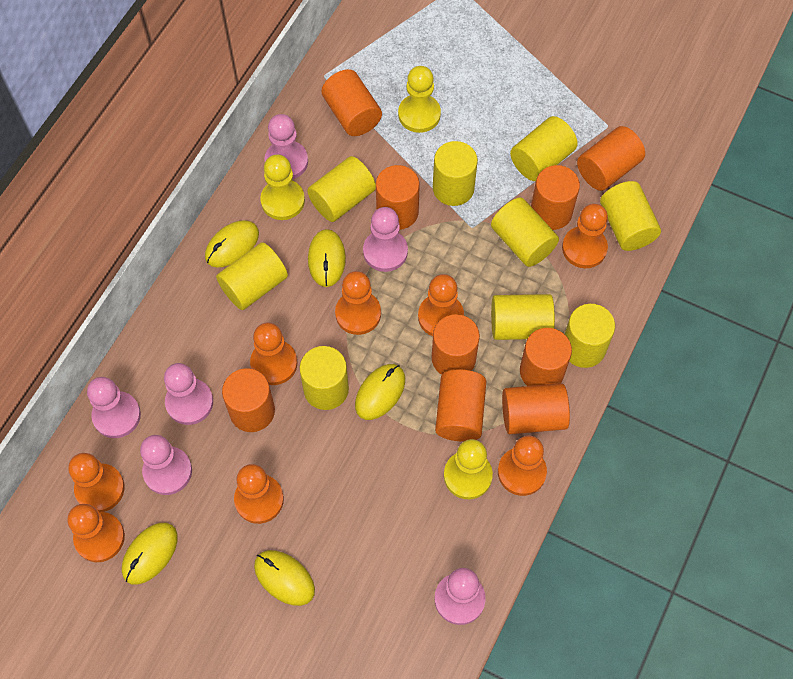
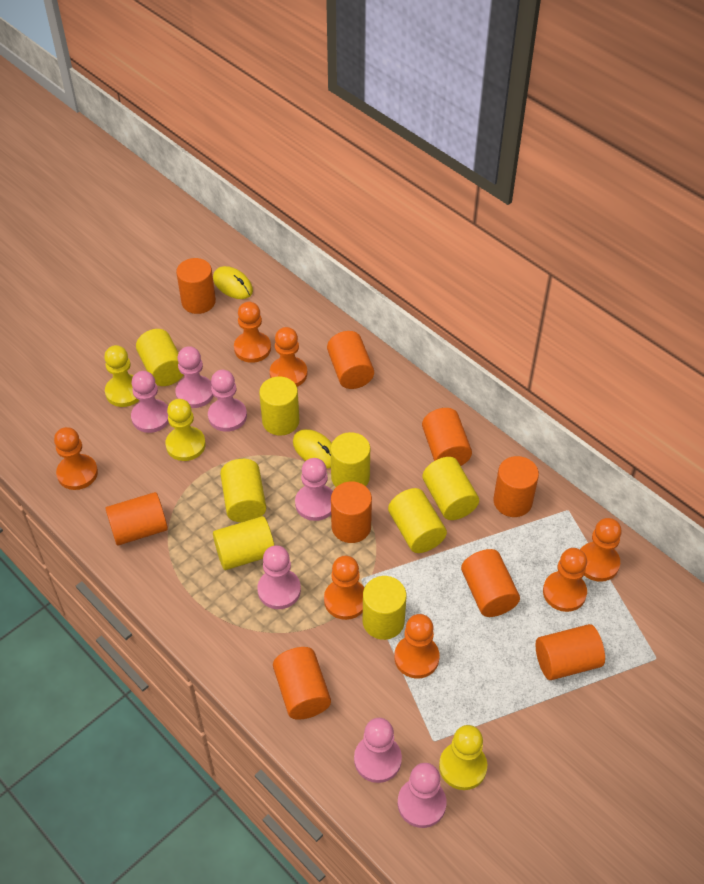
orange pawn: [67,504,125,562] [68,453,125,512] [234,464,284,524] [250,323,297,385] [335,271,381,335] [418,274,464,336] [498,436,547,496] [562,204,608,268] = 8 -> [54,427,98,490] [234,302,271,363] [270,327,307,387] [324,556,364,620] [394,614,440,678] [543,548,587,612] [580,518,622,582] = 7
pink pawn: [87,377,141,438] [140,435,192,495] [164,363,213,425] [264,114,308,179] [363,207,408,272] [434,568,486,625] = 6 -> [131,371,169,433] [175,346,213,408] [208,370,247,432] [257,545,301,609] [295,458,333,521] [354,718,402,783] [398,763,446,828] = 7
yellow cylinder: [216,242,288,310] [300,346,349,410] [307,156,376,222] [433,141,478,206] [491,197,559,267] [491,294,555,340] [510,116,578,181] [565,304,615,368] [600,181,661,251] = 9 -> [136,329,183,386] [213,516,275,570] [220,459,266,522] [259,376,299,436] [331,432,370,487] [363,576,406,640] [388,488,447,553] [422,457,479,520] = 8
yellow mouse: [122,523,178,585] [205,220,259,268] [254,550,315,606] [308,229,346,287] [355,364,405,420] = 5 -> [213,266,253,299] [293,429,332,468] = 2

